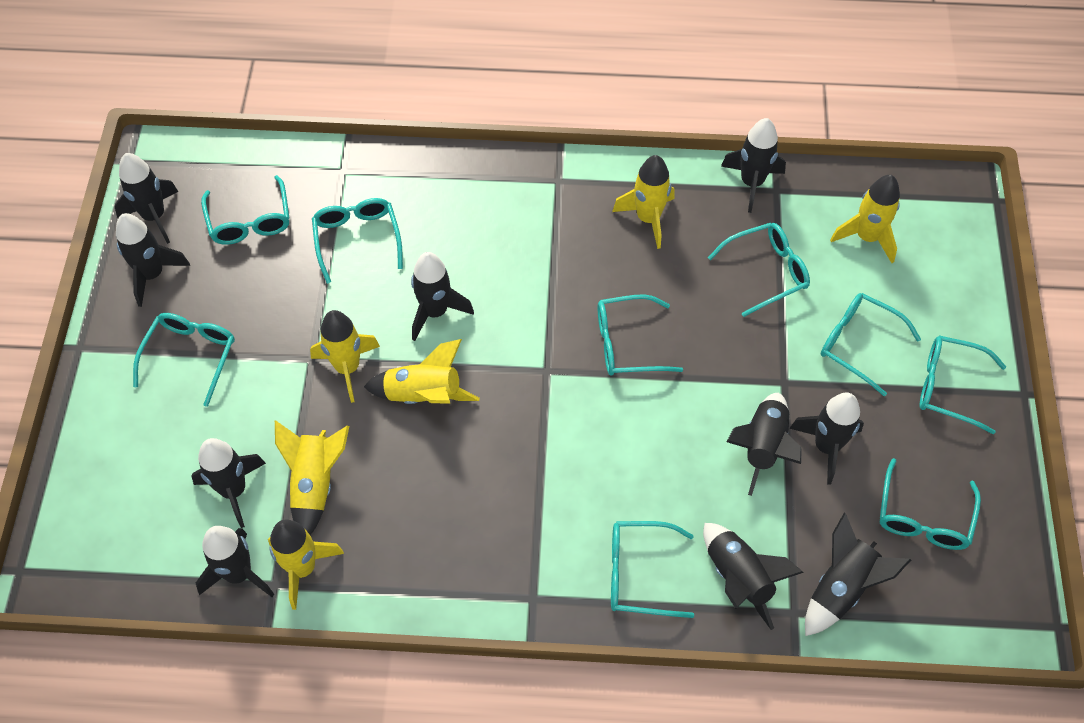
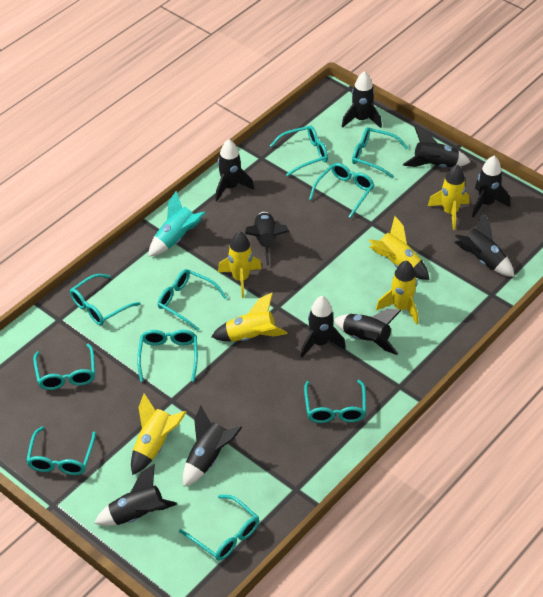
turquoise glasses: [133,313,235,407] [201,175,289,245] [312,198,403,284] [598,294,683,376] [611,521,694,618] [708,222,810,317] [820,293,921,396] [880,458,981,550] [920,335,1006,434] = 9 -> [26,426,96,475] [33,344,95,390] [70,274,141,325] [137,330,198,382] [158,269,227,331] [179,495,259,561] [270,125,328,176] [304,380,366,423] [309,163,375,218] [352,127,408,178] = 10
turquoise rocket: none = 0 -> [149,191,206,257] = 1

